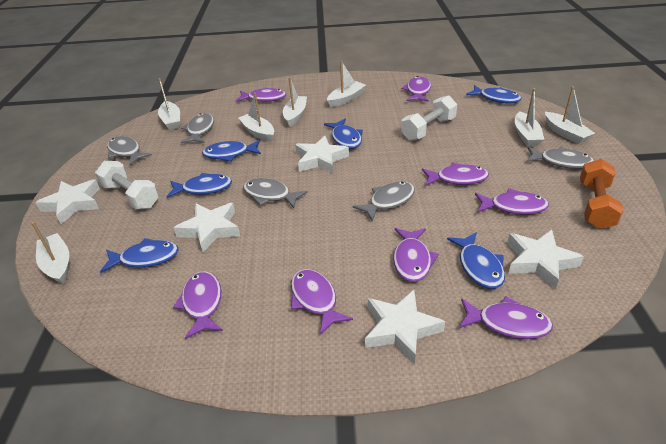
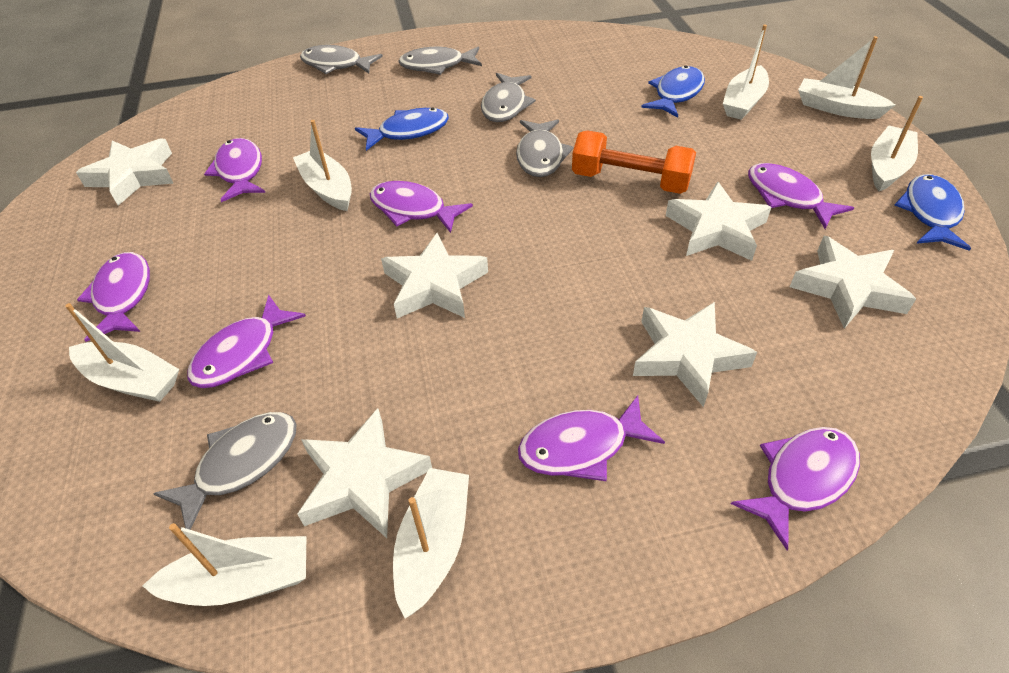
blue fish: [100,238,179,273] [167,173,232,198] [202,140,261,162] [324,119,363,149] [447,232,505,289] [466,85,521,104] = 6 -> [355,108,449,151] [641,65,705,118] [895,174,971,251] = 3
purple fish: [173,271,223,339] [236,88,286,102] [291,269,353,335] [393,228,439,282] [401,76,431,102] [422,162,489,186] [459,296,553,339] [475,188,549,215] = 8 -> [77,252,150,342] [187,295,306,388] [204,138,265,202] [370,181,473,233] [518,395,665,481] [731,427,860,550] [748,163,854,229] = 7
white dumbbell: [95,161,159,209] [401,95,457,141] = 2 -> none = 0
white star: [35,179,100,224] [173,203,240,252] [295,136,349,174] [365,290,445,364] [507,230,584,290] = 5 -> [76,138,174,206] [297,408,432,538] [381,233,488,318] [633,302,757,407] [666,181,771,261] [790,236,916,329] = 6

